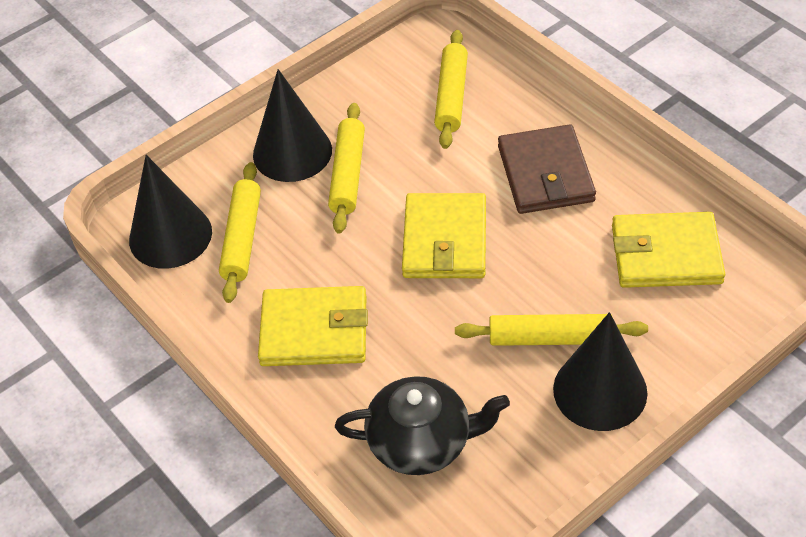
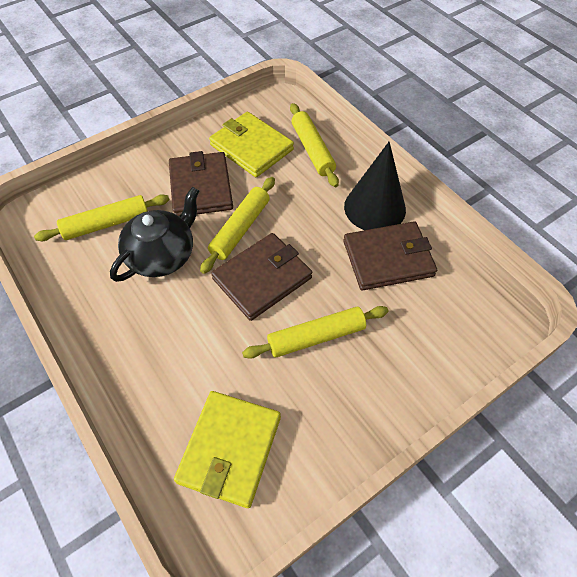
black cone: [129,155,212,269] [253,69,332,182] [553,312,648,431] = 3 -> [344,141,406,230] = 1
brown wallet: [498,124,596,214] = 1 -> [169,151,233,216] [211,233,312,321] [343,221,437,290] = 3
yellow wallet: [258,286,368,366] [402,193,486,278] [612,212,725,288] = 3 -> [174,391,281,508] [209,112,294,177] = 2

